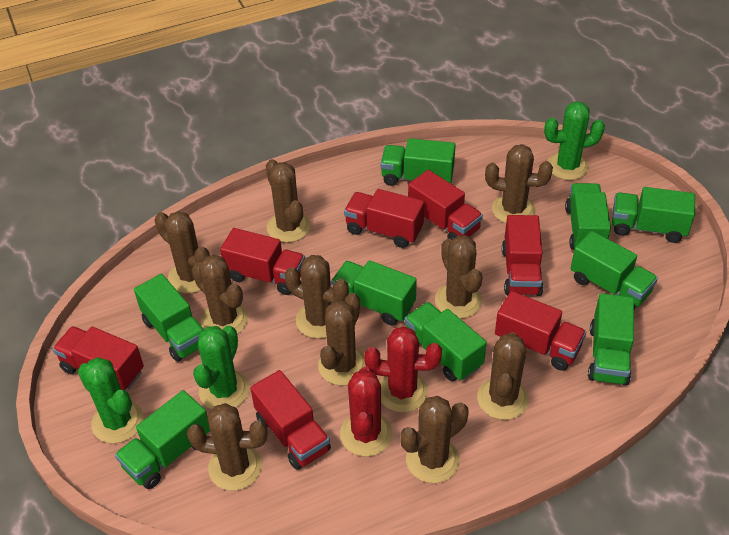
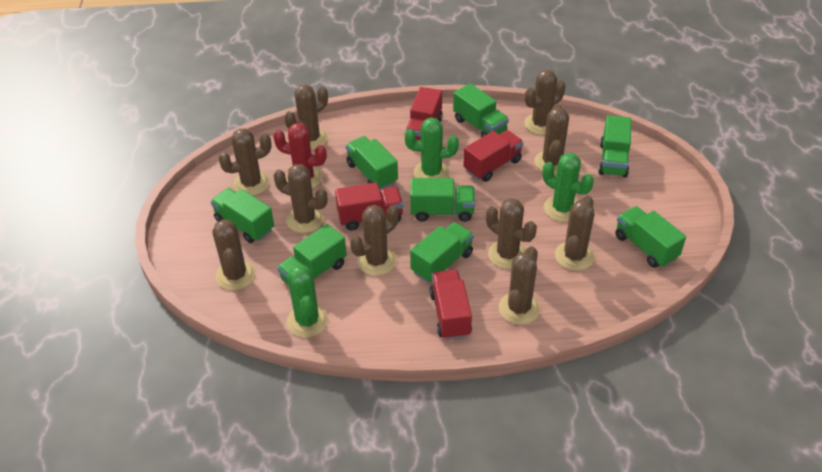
green truck: [115,390,210,489] [134,274,204,362] [331,260,417,325] [381,138,455,186] [405,302,487,381] [565,183,611,250] [570,231,658,309] [588,293,634,385] [612,187,695,243] = 9 -> [210,188,274,243] [277,224,347,285] [346,136,398,190] [410,178,475,222] [410,222,474,283] [453,83,509,137] [599,115,631,178] [615,206,686,268] = 8
red cactus: [340,367,393,457] [364,326,442,412] = 2 -> [273,123,327,188] = 1
red truck: [53,326,144,390] [220,228,305,295] [250,370,331,470] [344,189,424,248] [408,170,483,240] [495,291,586,371] [502,215,543,296] = 7 -> [335,182,403,231] [406,87,443,140] [429,270,472,340] [463,130,523,182] = 4

